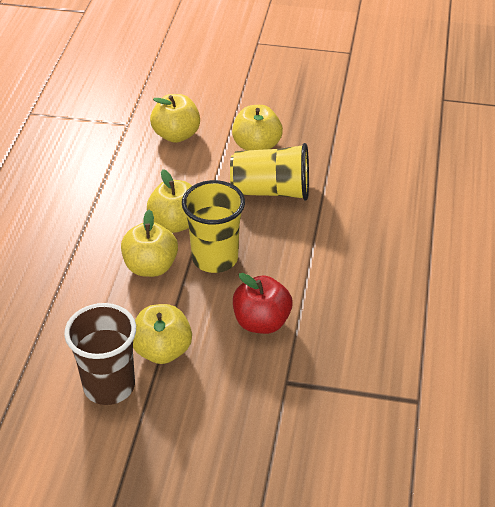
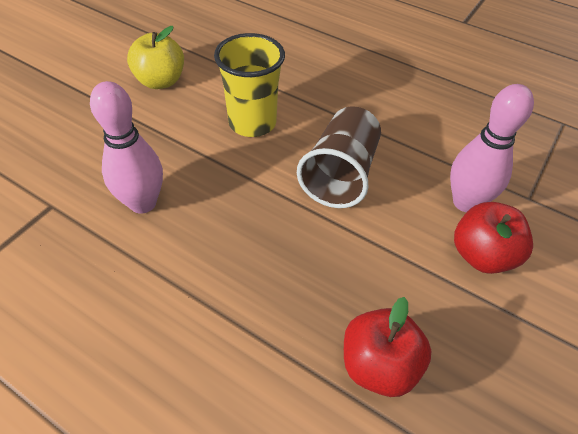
pink bowling pin: none = 0 -> [90,81,163,214] [450,84,534,212] = 2
red apple: [233,273,293,334] = 1 -> [344,297,431,397] [454,202,533,274] = 2
yellow apple: [121,210,178,277] [133,304,192,364] [147,169,192,233] [150,94,200,143] [232,105,283,151] = 5 -> [127,26,184,89] = 1
yellow cup: [182,180,245,273] [230,143,309,201] = 2 -> [214,33,285,137] = 1

